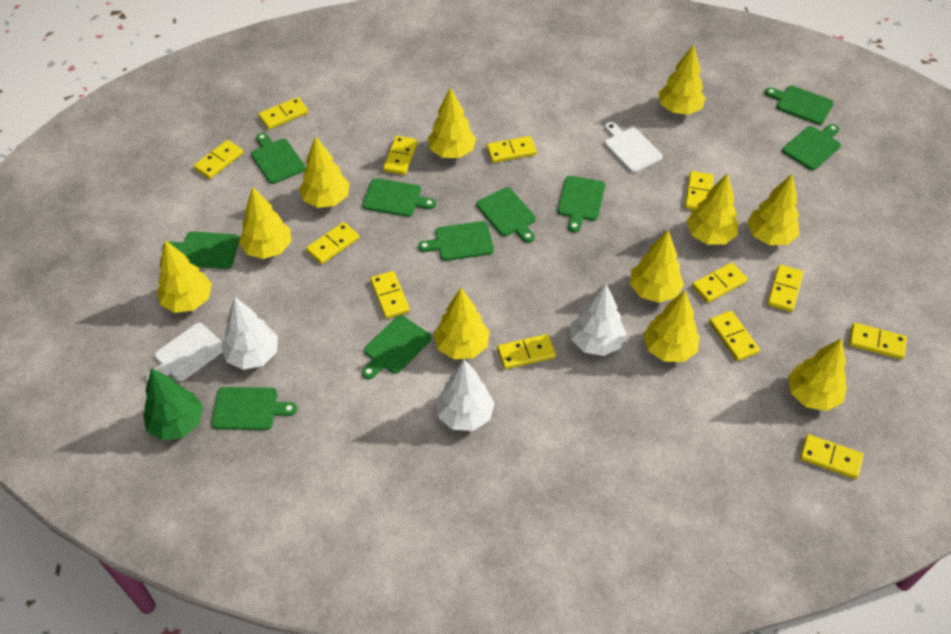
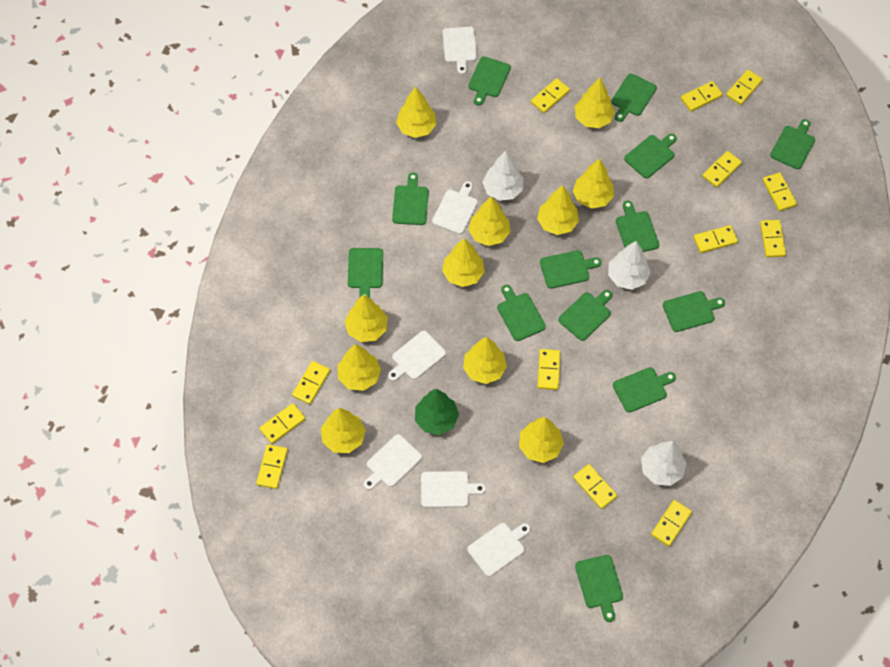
green cutting board: [163,231,240,269] [211,387,297,430] [251,133,306,184] [362,178,436,217] [362,315,432,379] [418,221,494,261] [476,187,536,243] [557,176,605,232] [765,86,834,125] [782,124,841,170] = 10 -> [348,248,383,298] [392,173,429,225] [468,56,511,106] [497,285,546,341] [540,250,602,289] [558,290,612,341] [575,555,623,622] [611,74,657,122] [613,367,676,413] [616,200,659,252] [624,134,677,179] [663,291,725,332] [770,119,815,169] = 13
white cutting board: [146,323,223,381] [604,122,663,173] = 2 -> [364,434,422,490] [388,331,446,381] [421,471,486,508] [432,181,478,234] [443,27,477,74] [467,523,530,577] = 6

